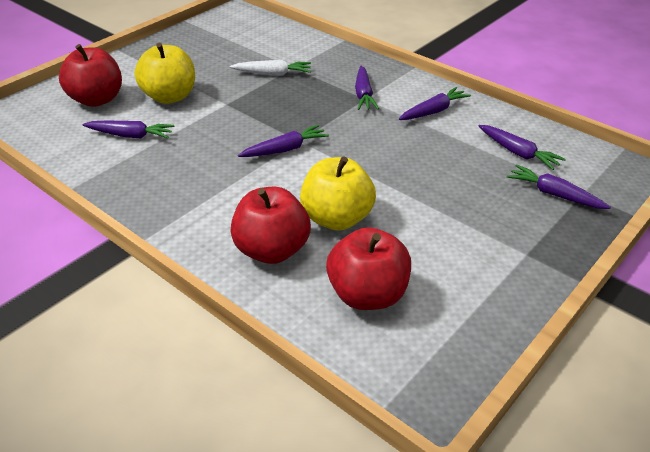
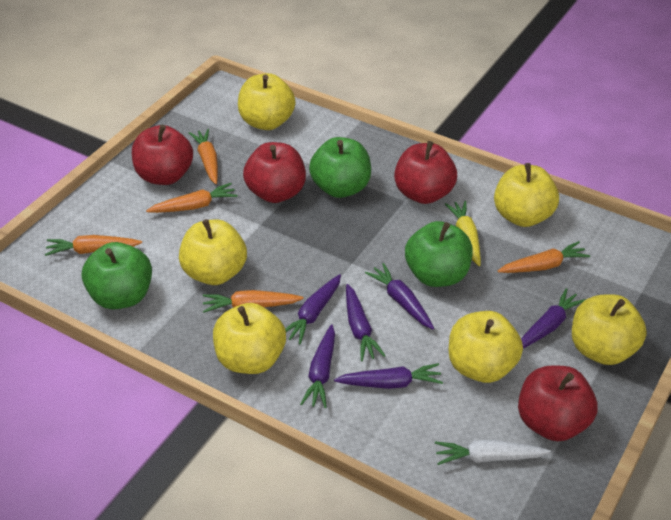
green apple: none = 0 -> [82,242,152,309] [309,137,371,198] [405,221,473,287] = 3
orange carrot: none = 0 -> [45,235,142,256] [146,183,238,213] [189,129,218,184] [203,290,304,313] [498,241,590,273] = 5
red apple: [59,44,122,107] [231,187,311,264] [326,227,411,310] = 3 -> [132,125,193,185] [243,142,306,203] [394,141,457,204] [518,365,598,441] = 4
yellow apple: [134,43,195,104] [300,157,376,231] = 2 -> [179,219,247,285] [213,303,286,374] [238,73,296,130] [449,311,523,383] [494,163,559,227] [572,294,647,365] = 6
yellow carrot: none = 0 -> [445,201,481,266] = 1

